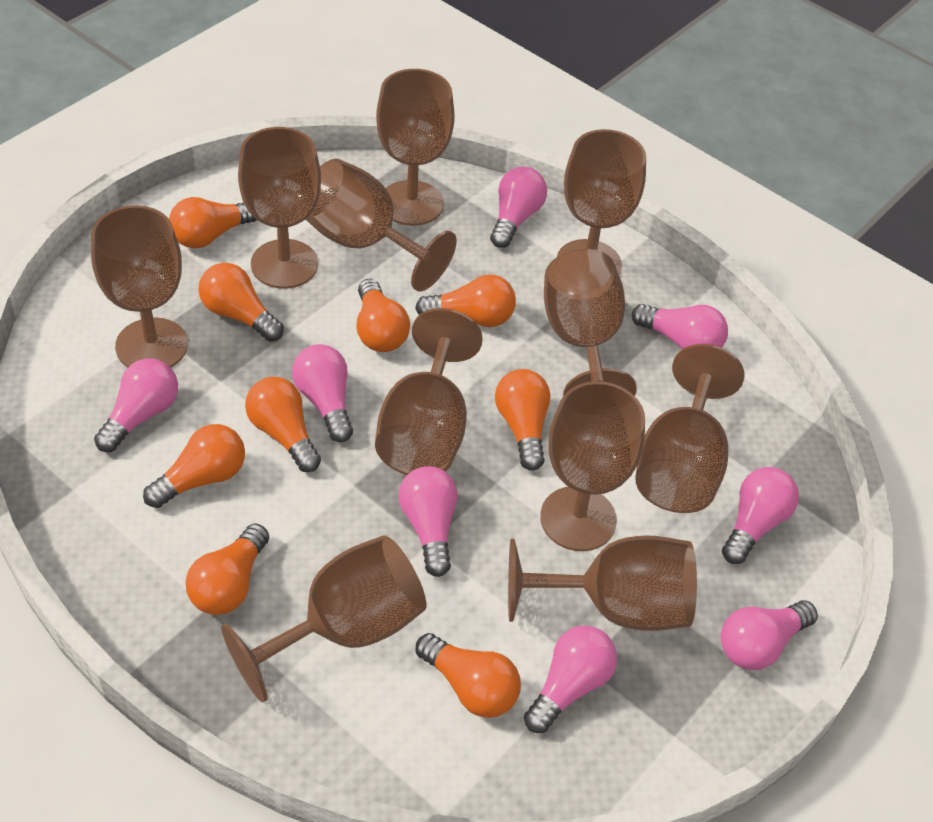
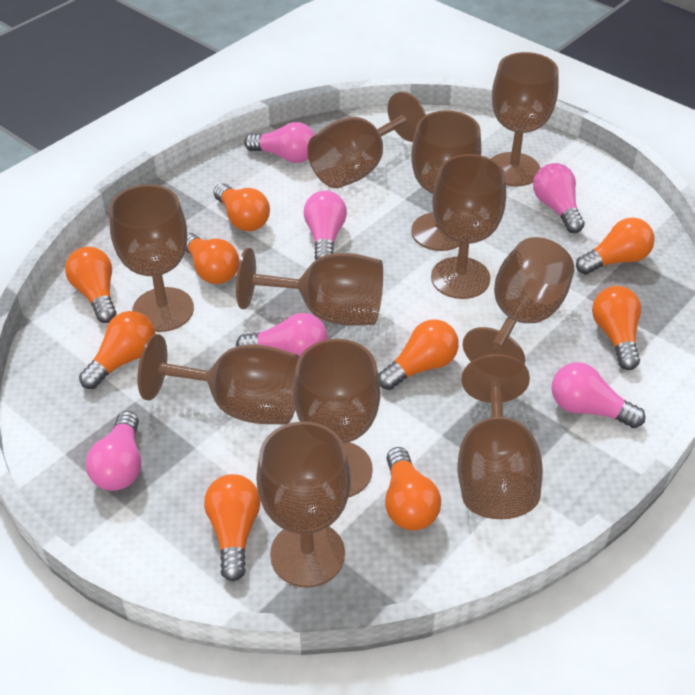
pink light bulb: [94,358,178,452] [292,344,353,442] [398,466,458,577] [490,166,547,248] [524,626,617,733] [632,304,728,349] [721,600,818,670] [722,467,799,564] = 8 -> [86,411,141,491] [236,313,327,357] [244,122,315,163] [303,191,347,260] [533,163,584,233] [551,362,646,428] = 6

